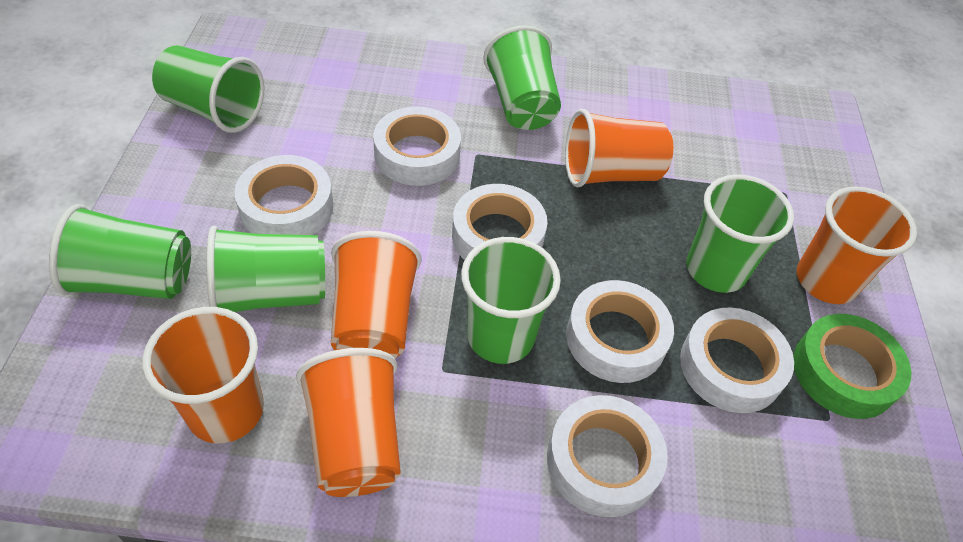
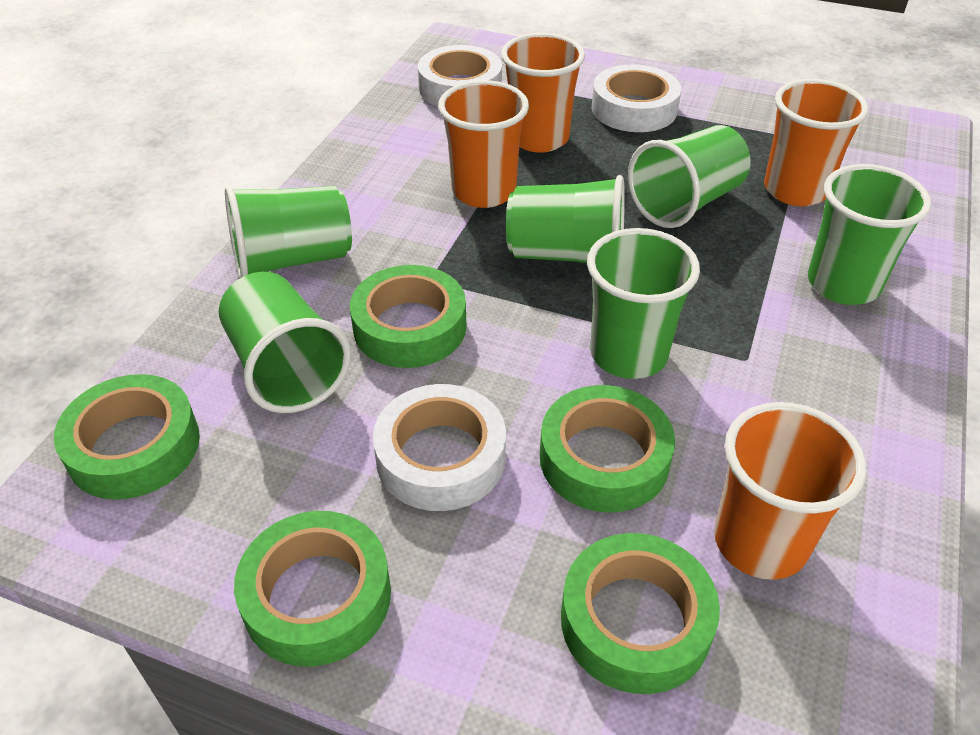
green tape: [793,314,911,419] = 1 -> [54,374,200,500] [234,511,391,666] [350,265,466,368] [540,385,675,513] [561,533,720,694] = 5
orange cup: [142,307,264,443] [296,348,401,497] [331,231,421,358] [565,109,673,188] [797,187,917,304] = 5 -> [438,80,529,208] [501,33,585,153] [714,402,866,580] [764,79,869,206] = 4
white tape: [234,155,333,235] [373,106,461,186] [452,184,547,260] [547,395,668,517] [566,280,674,383] [680,307,794,413] = 6 -> [373,384,506,511] [418,45,502,106] [591,64,681,132] = 3

